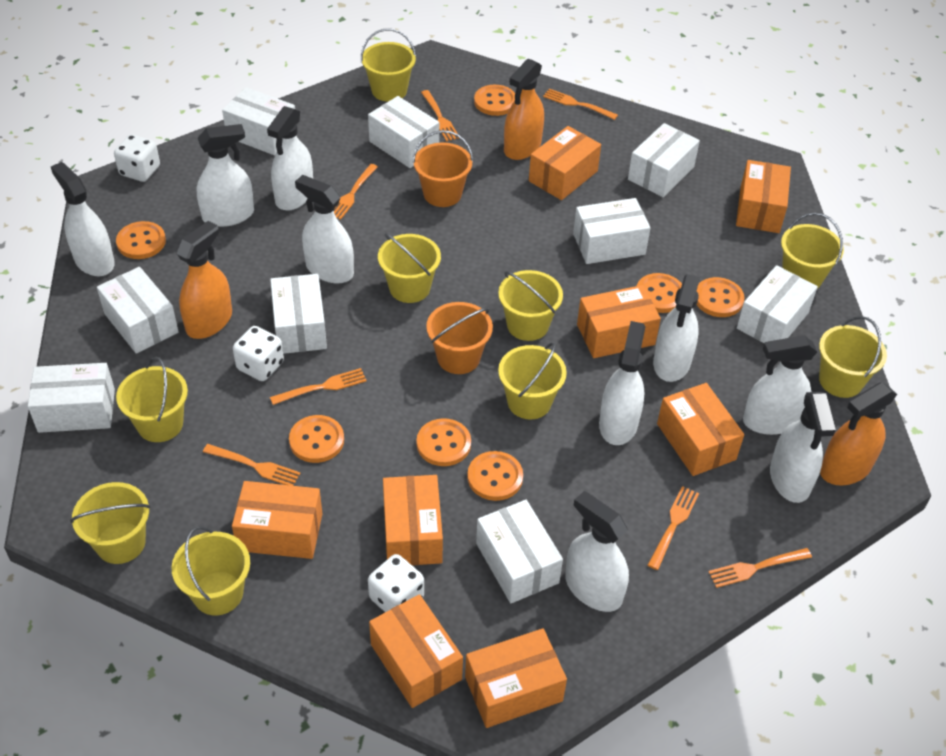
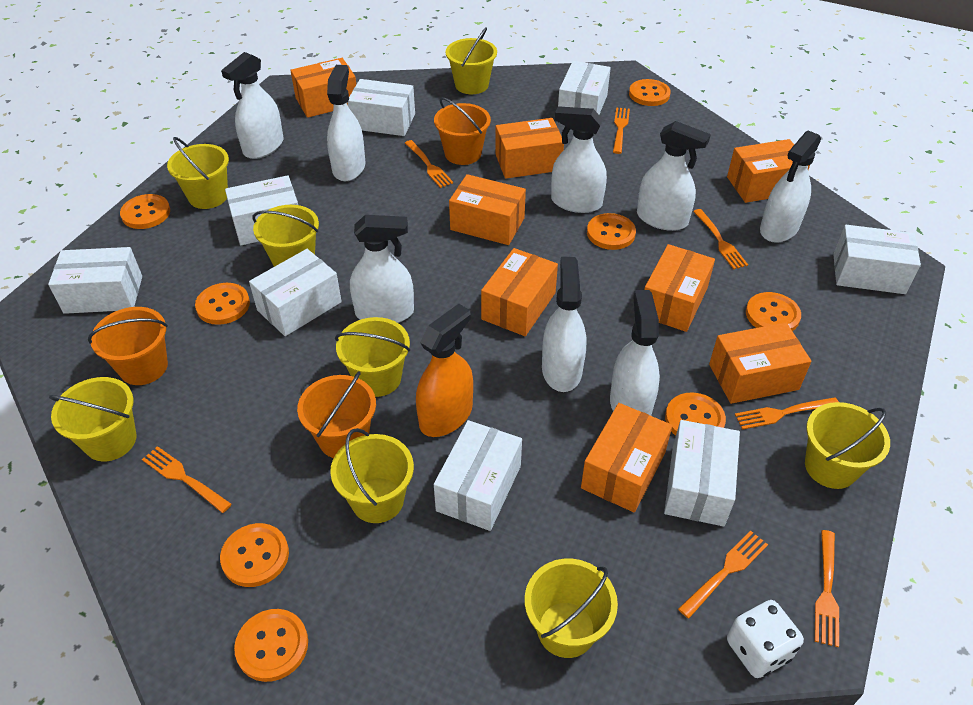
orange bucket: [412,130,473,207] [426,302,493,374] = 2 -> [88,307,168,385] [297,371,376,458] [434,97,491,165] = 3
orange button: [116,221,166,259] [289,415,344,463] [417,418,471,466] [467,451,523,501] [474,85,515,116] [637,273,682,313] [697,277,745,317] = 7 -> [120,194,170,229] [195,283,250,325] [220,523,289,587] [234,609,308,682] [587,213,636,250] [629,79,671,106] [665,393,726,436] [746,292,801,331] = 8
orange spray bottle: [176,221,232,339] [504,58,544,160] [820,382,897,485] = 3 -> [416,304,473,437] = 1
white box: [28,363,115,433] [97,267,179,354] [222,87,295,155] [270,274,327,354] [368,96,439,168] [476,500,563,603] [573,198,650,264] [628,123,700,197] [737,265,818,343] = 9 -> [48,247,142,314] [225,175,298,245] [249,249,342,336] [348,79,415,136] [434,420,522,531] [558,61,611,115] [664,420,740,526] [833,225,921,294] = 8
white dice: [114,134,160,182] [233,326,284,381] [368,554,424,612] = 3 -> [727,600,804,678] = 1
white spray bottle: [51,162,115,276] [196,124,254,227] [267,106,313,210] [295,175,354,284] [565,491,629,612] [599,321,645,445] [653,274,700,382] [743,335,817,435] [770,392,836,503] = 9 -> [221,52,284,159] [327,65,365,181] [350,215,414,323] [542,257,586,392] [551,106,607,213] [610,290,660,416] [637,121,711,231] [760,131,821,243] = 8
yellow bucket: [70,482,151,564] [116,357,188,442] [172,526,250,615] [361,28,416,102] [378,233,441,303] [498,270,563,341] [498,342,567,419] [781,213,844,289] [819,316,887,398] = 9 -> [49,377,137,461] [167,137,229,209] [252,205,319,267] [330,428,414,523] [335,317,410,397] [446,27,497,94] [525,559,618,658] [805,402,890,489] = 8

